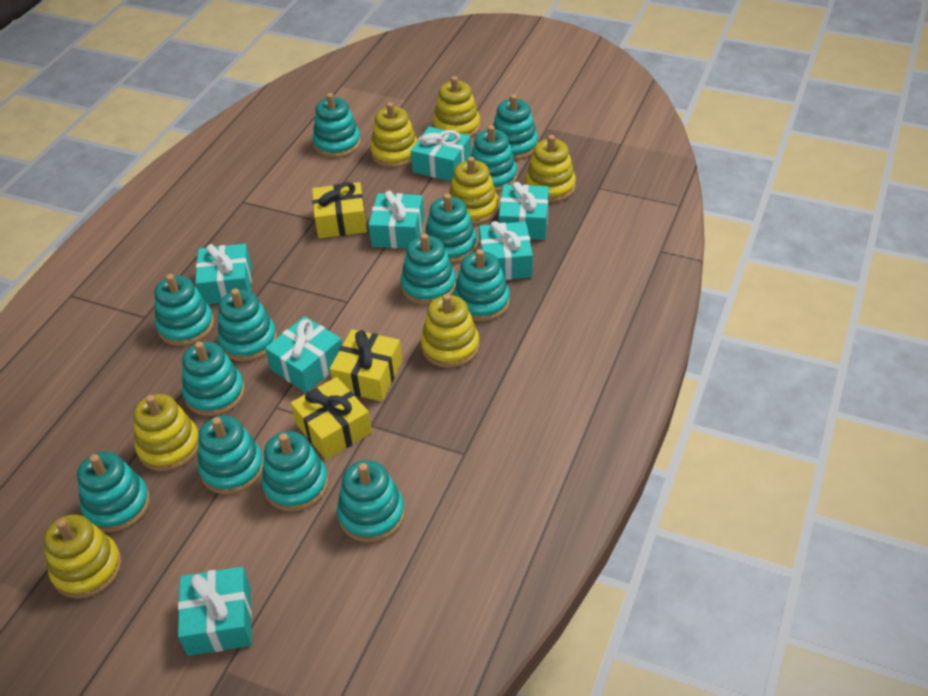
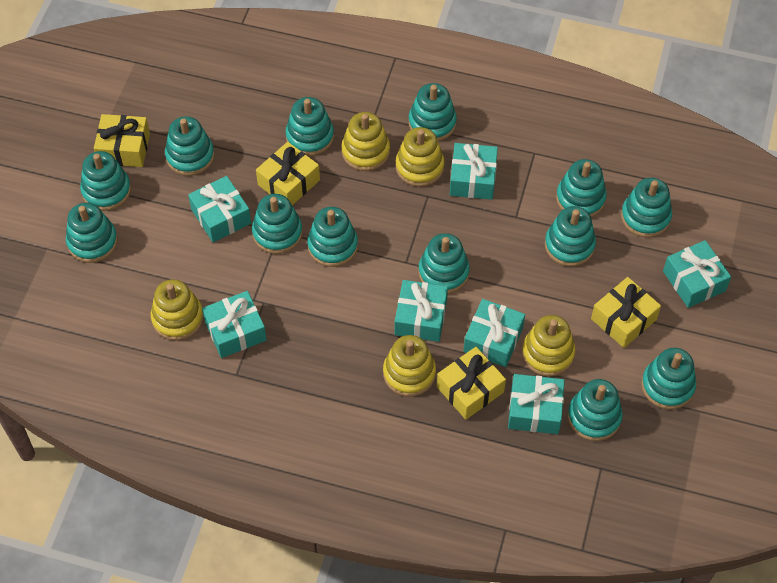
yellow gift: [291,377,372,460] [312,182,367,238] [330,329,402,402] = 3 -> [94,114,150,167] [256,142,320,205] [437,347,506,419] [591,277,661,348] = 4
yellow stacking toy: [44,515,122,599] [133,394,199,471] [370,102,418,168] [421,294,479,368] [433,76,480,138] [449,157,499,225] [525,135,576,203] = 7 -> [151,279,204,340] [341,112,390,171] [383,335,436,397] [395,127,445,187] [522,315,575,377] = 5

